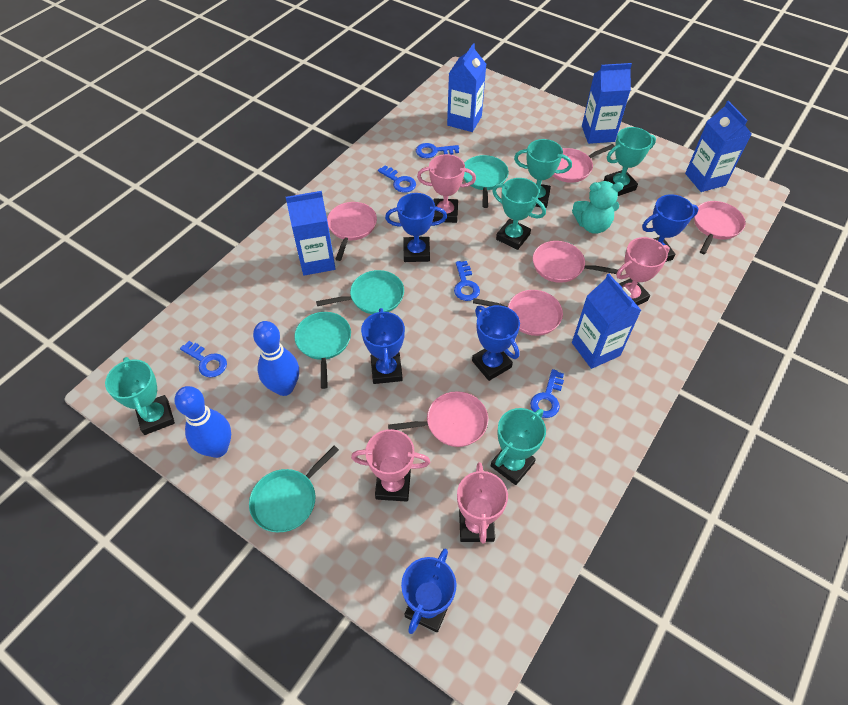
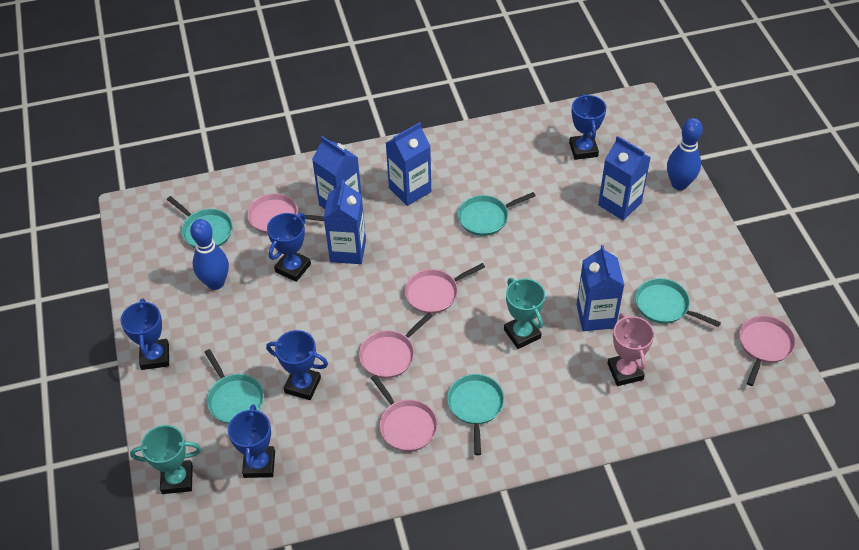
blue key: [180,341,227,377] [378,165,416,193] [416,143,459,158] [454,261,480,301] [530,369,564,418] = 5 -> none = 0
pink pan: [327,202,377,261] [388,391,488,447] [473,290,563,336] [533,241,618,283] [552,144,615,183] [694,201,745,254] = 6 -> [247,193,324,234] [359,313,433,378] [371,375,438,451] [405,263,485,314] [739,315,796,386] = 5
pink trophy: [351,429,430,502] [417,154,476,223] [457,462,508,543] [616,237,670,306] = 4 -> [607,313,654,386] = 1
turquoise pan: [249,446,339,532] [294,312,351,389] [316,270,404,314] [463,155,509,208] = 4 -> [167,196,233,248] [205,349,264,424] [447,374,504,455] [458,192,536,236] [635,278,721,327] = 5
turquoise teddy bear: [572,181,623,234] = 1 -> none = 0
turquoise trophy: [105,357,175,435] [491,408,546,485] [492,178,546,250] [514,139,572,208] [604,127,656,196] = 5 -> [130,425,201,494] [504,278,545,349] = 2

